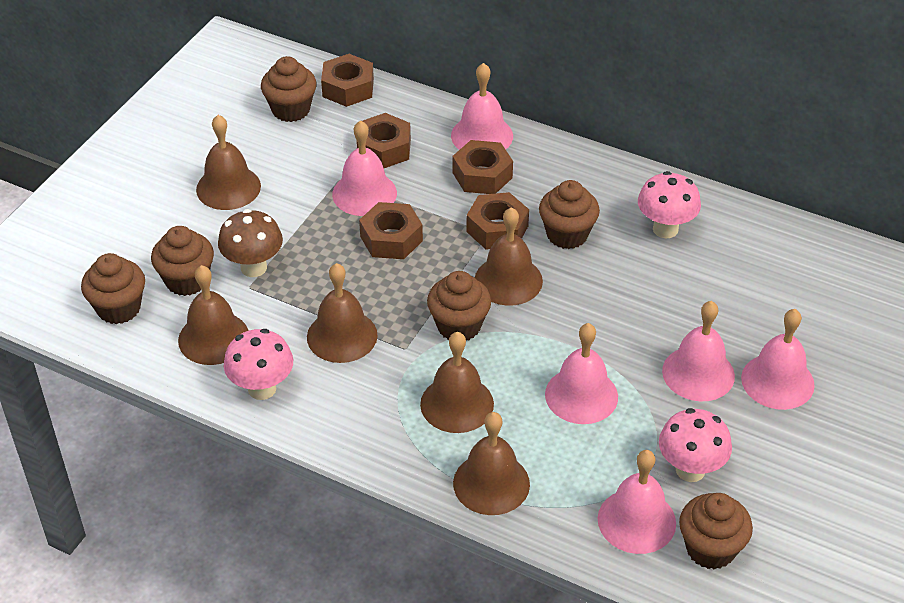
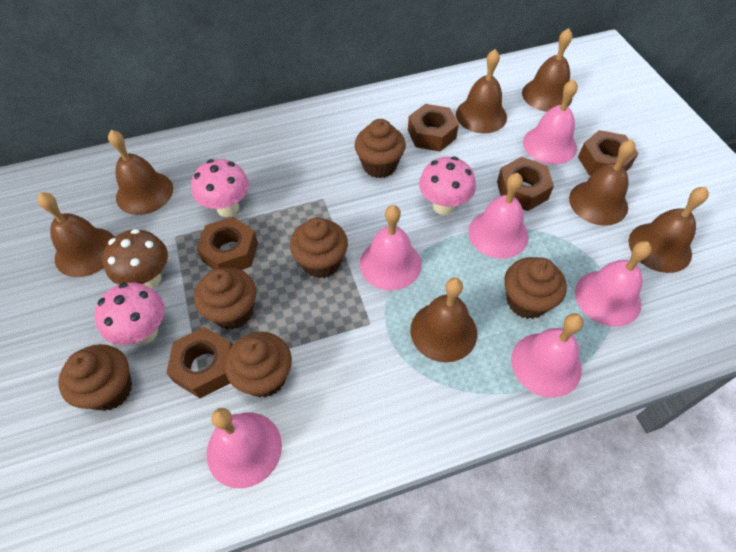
brown bell: [178,265,249,365] [196,115,261,210] [307,263,378,363] [420,332,494,433] [453,412,530,515] [475,207,543,306] = 6 -> [38,192,114,277] [108,130,173,215] [410,278,477,363] [456,49,507,133] [522,28,573,112] [569,139,636,226] [629,187,709,273] = 7

